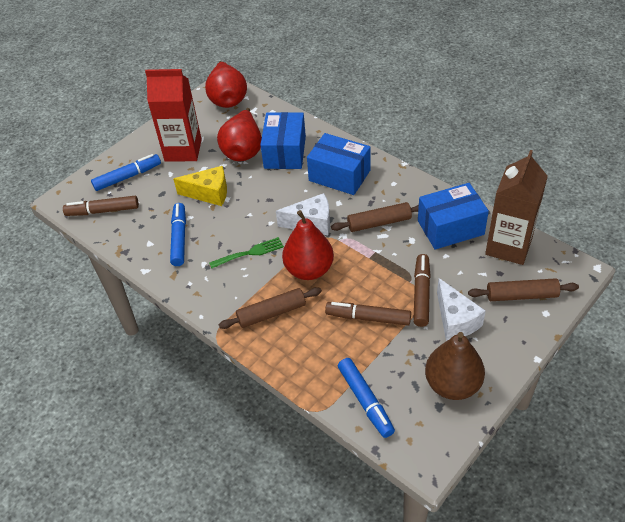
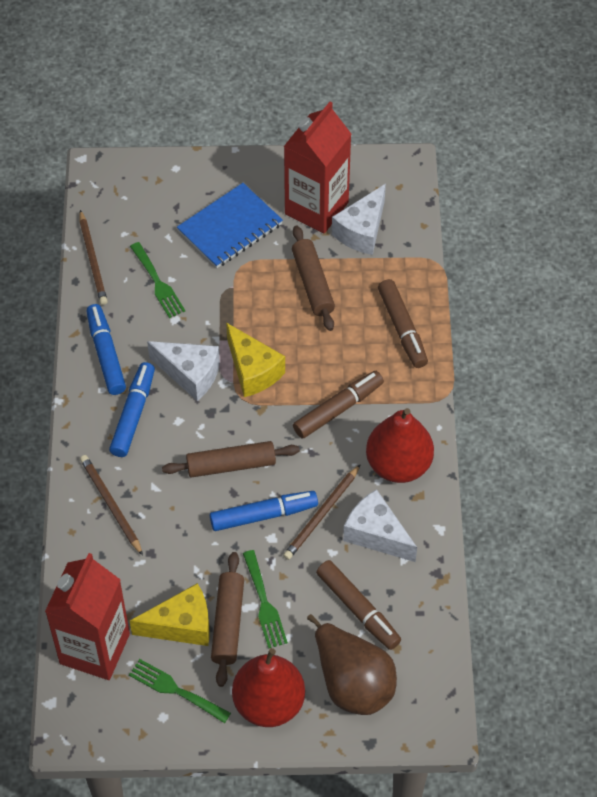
blue box: [260,112,306,169] [307,133,371,195] [418,183,489,249] = 3 -> none = 0
blue notebook: none = 0 -> [177,183,283,268] = 1
brown carton: [485,150,548,265] = 1 -> none = 0
brown pencil: none = 0 -> [79,210,108,305] [80,455,143,555] [283,464,361,560] = 3
green fork: [209,237,284,269] = 1 -> [129,659,231,723] [130,242,185,318] [243,550,288,649] = 3
red carton: [145,69,202,162] = 1 -> [45,553,130,680] [284,102,351,234] = 2
red pear: [205,61,247,108] [217,108,262,161] [282,210,334,280] = 3 -> [232,648,305,727] [366,408,434,483] = 2
white cheese: [276,193,330,235] [437,278,486,341] = 2 -> [147,341,220,401] [332,184,386,255] [343,489,417,562] = 3
yellow cheese: [173,166,227,206] = 1 -> [130,583,210,646] [226,323,285,397] = 2

